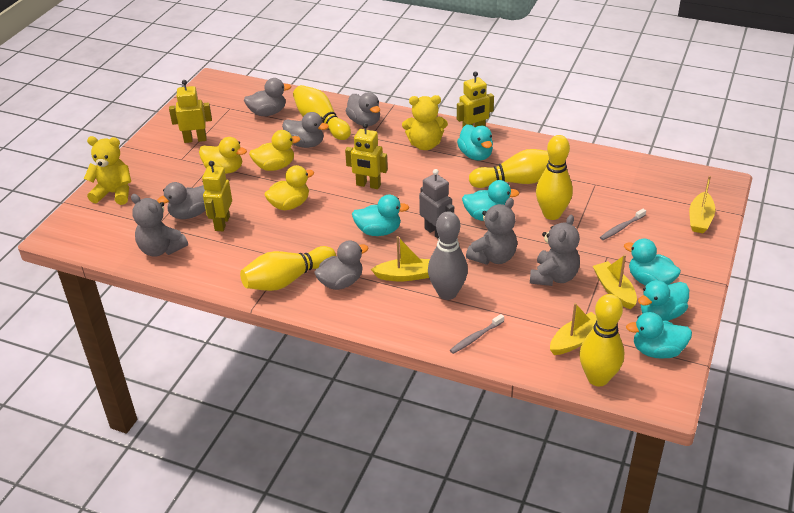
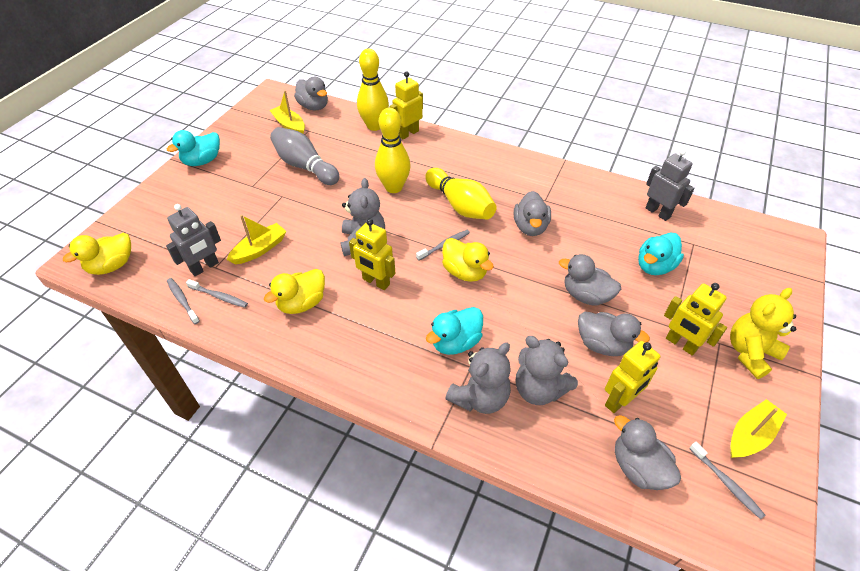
grey robot: [419,169,454,239] = 1 -> [166,204,221,276] [646,149,695,221] = 2
grey toothbrush: [450,314,504,354] [600,209,646,240] = 2 -> [167,278,200,324] [186,279,248,308] [416,230,470,260] [689,442,765,519] = 4
turquoise duck: [352,195,409,236] [457,124,493,161] [462,180,519,221] [624,238,681,286] [626,312,692,359] [638,280,689,321] = 6 -> [167,130,220,166] [426,307,483,355] [638,232,684,275] = 3
yellow boat: [371,236,430,281] [550,303,597,355] [593,254,637,309] [689,176,715,233] = 4 -> [227,215,287,264] [269,91,305,133] [731,399,787,458] = 3
yellow bowling pin: [240,246,336,291] [293,85,351,140] [469,149,549,188] [536,135,573,220] [579,294,624,386] = 5 -> [357,49,389,131] [375,108,411,193] [425,168,497,220] = 3
yellow teddy bear: [84,136,131,205] [402,95,448,150] = 2 -> [730,288,796,379] = 1

